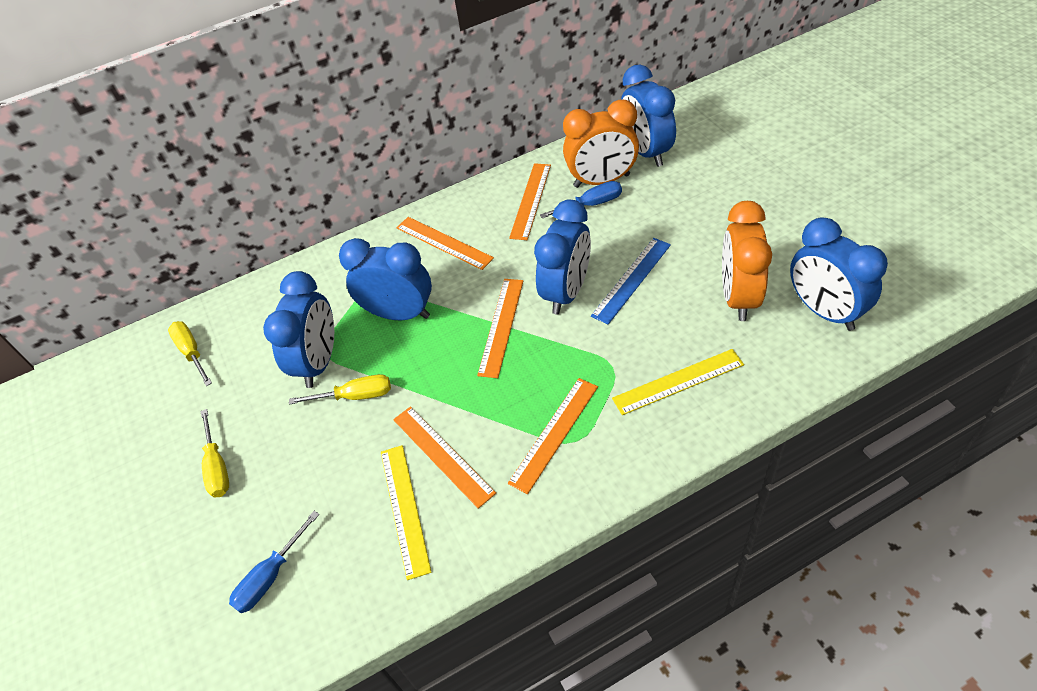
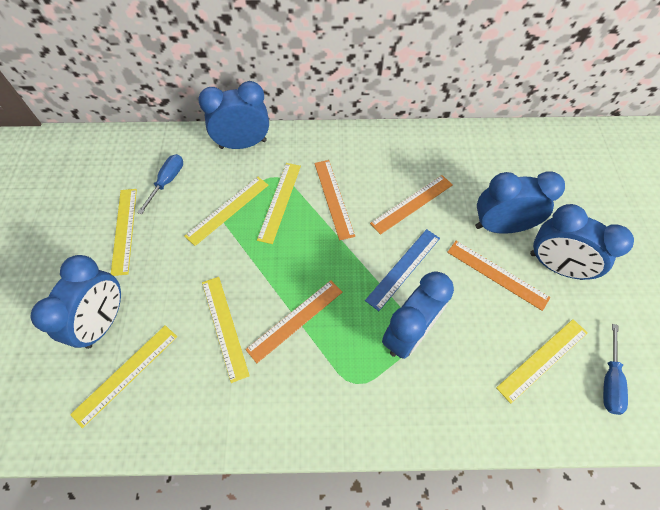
orange clock: [563,99,639,188] [722,201,772,321] = 2 -> none = 0
orange ruler: [393,406,496,509] [396,217,494,270] [477,279,523,378] [508,378,598,494] [509,163,551,240] = 5 -> [245,280,343,363] [314,160,355,240] [370,175,453,235] [447,241,550,311] = 4
yellow ruler: [381,445,431,580] [612,349,744,415] = 2 -> [70,325,177,428] [111,189,137,276] [184,177,268,246] [202,277,250,383] [257,163,301,244] [496,319,587,404] = 6
yellow screwdriver: [168,321,212,386] [200,409,229,498] [289,374,391,404] = 3 -> none = 0

